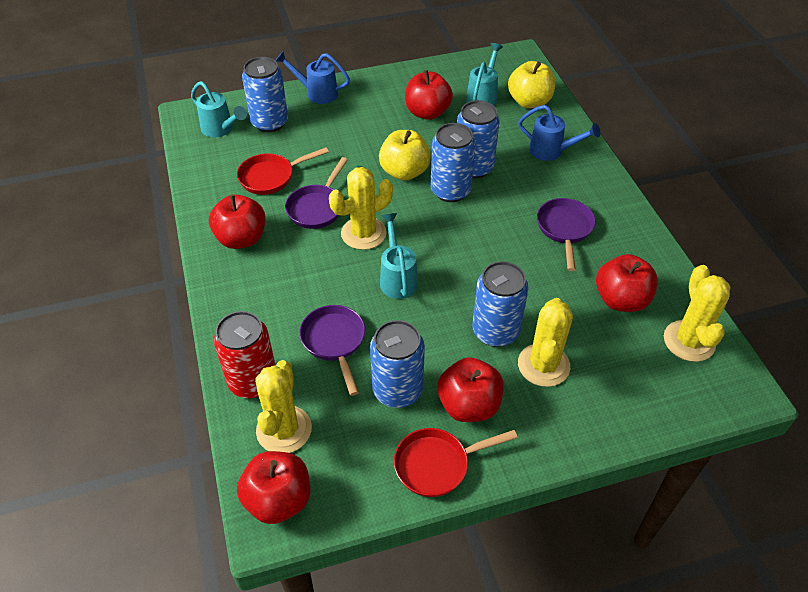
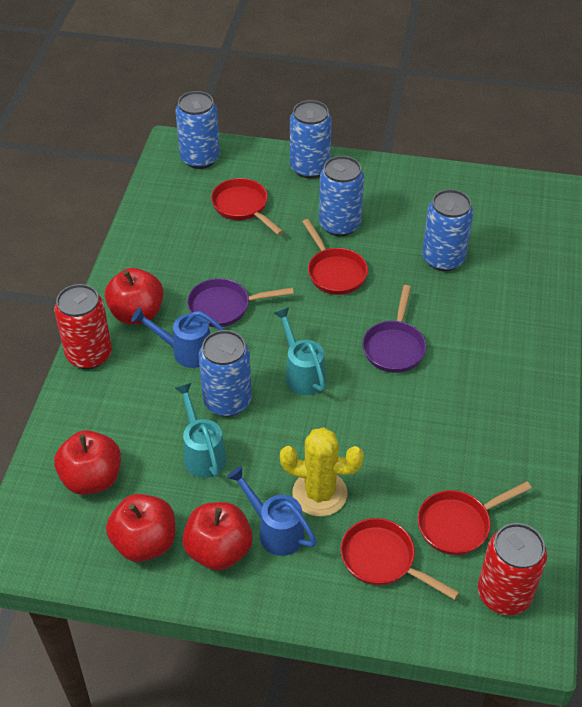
purple pan: [285,157,348,229] [299,305,365,396] [537,198,596,271] = 3 -> [187,278,294,327] [362,285,426,373] = 2
red apple: [209,194,266,249] [237,451,310,524] [405,70,453,120] [437,357,504,422] [596,254,658,312] = 5 -> [54,430,121,495] [105,268,164,324] [106,494,175,562] [182,502,253,571] = 4
red can: [214,311,276,398] = 1 -> [54,284,112,369] [478,523,547,615] = 2
red pan: [237,147,329,195] [394,428,518,497] = 2 -> [211,178,284,235] [302,219,368,295] [341,518,460,600] [418,481,532,555] = 4
turquoise watering can: [191,81,247,137] [380,213,418,299] [466,43,503,106] = 3 -> [175,383,227,478] [274,307,326,395] = 2
yellow apple: [379,130,431,181] [508,61,555,108] = 2 -> none = 0
yellow cactus: [255,360,312,453] [329,167,393,250] [518,298,573,387] [664,265,731,362] = 4 -> [280,427,364,517] = 1

